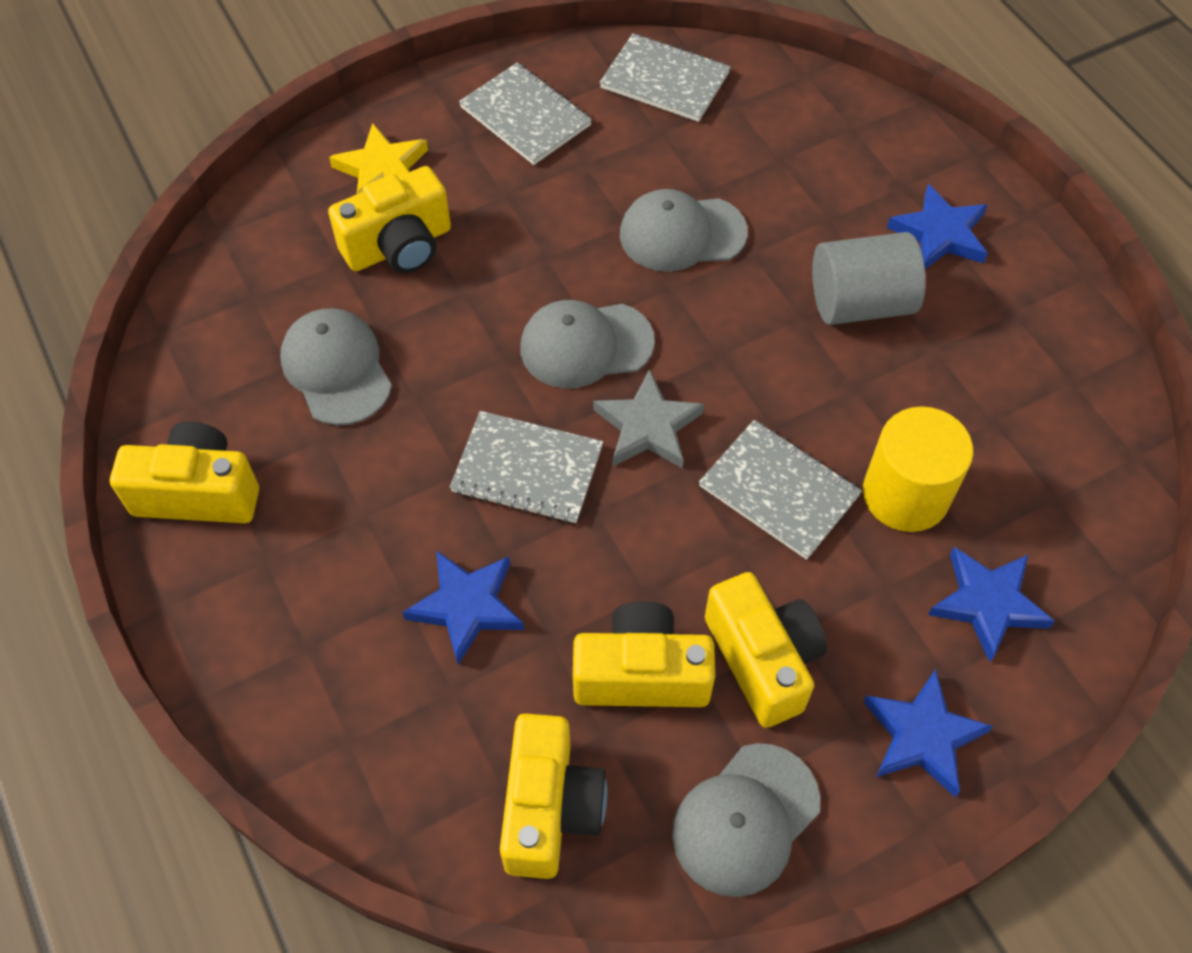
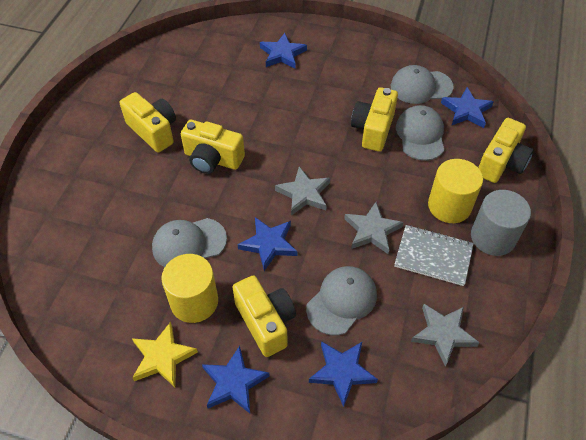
blue star: [402,550,524,665] [863,669,993,797] [887,184,988,269] [928,547,1055,662] = 4 -> [202,346,270,413] [237,217,297,271] [260,33,307,69] [309,341,378,407] [441,87,494,128] = 5
grey notebook: [450,411,603,523] [459,63,592,165] [600,33,731,122] [699,420,862,560] = 4 -> [394,225,474,286] = 1
grey star: [593,369,705,468] = 1 -> [275,166,330,216] [344,202,403,254] [411,304,480,367] = 3
yellow cylinder: [863,406,973,532] = 1 -> [161,254,218,323] [428,159,483,223] = 2

